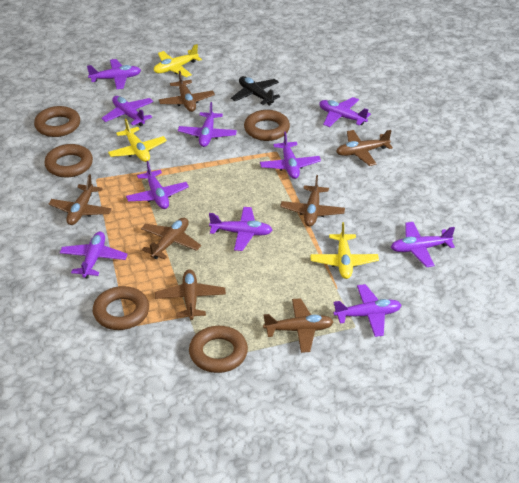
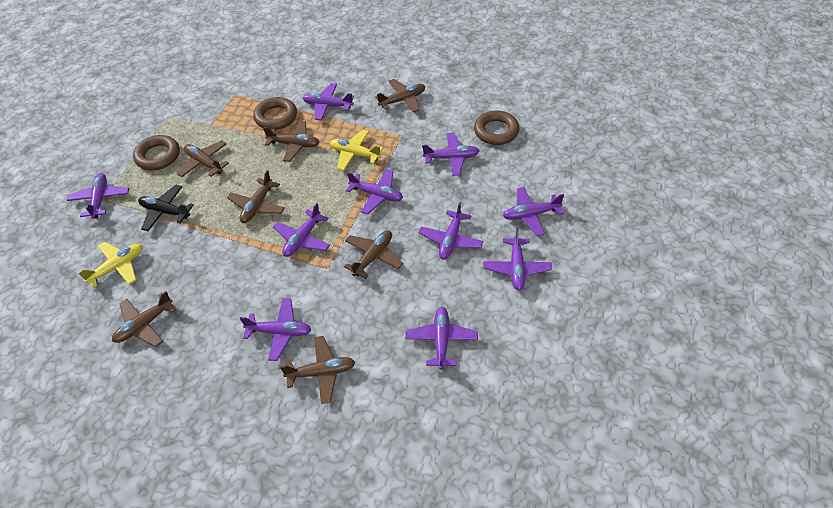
brown ring: [34,106,80,137] [44,144,93,178] [93,286,149,330] [189,326,248,373] [244,110,290,141] = 5 -> [133,135,180,170] [253,97,297,130] [474,110,519,145] = 3
yellow plane: [108,118,167,162] [154,44,202,77] [310,222,379,279] = 3 -> [78,241,142,288] [330,130,383,171] = 2

